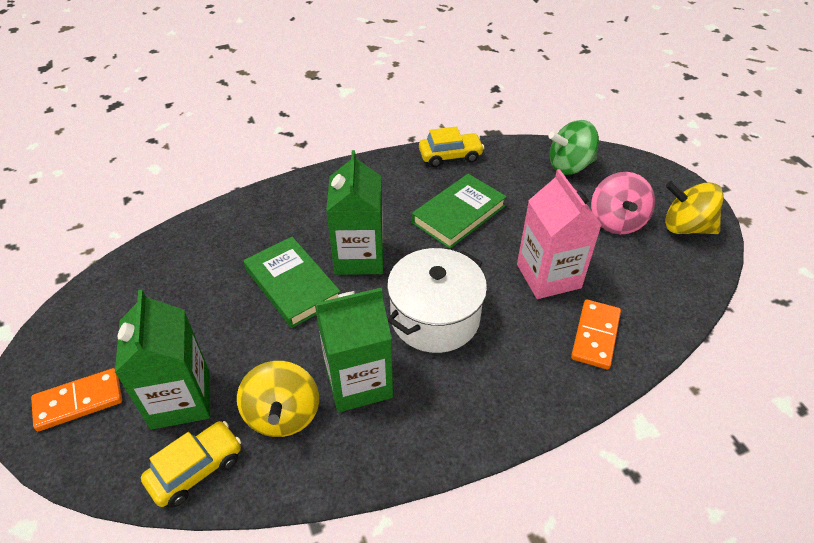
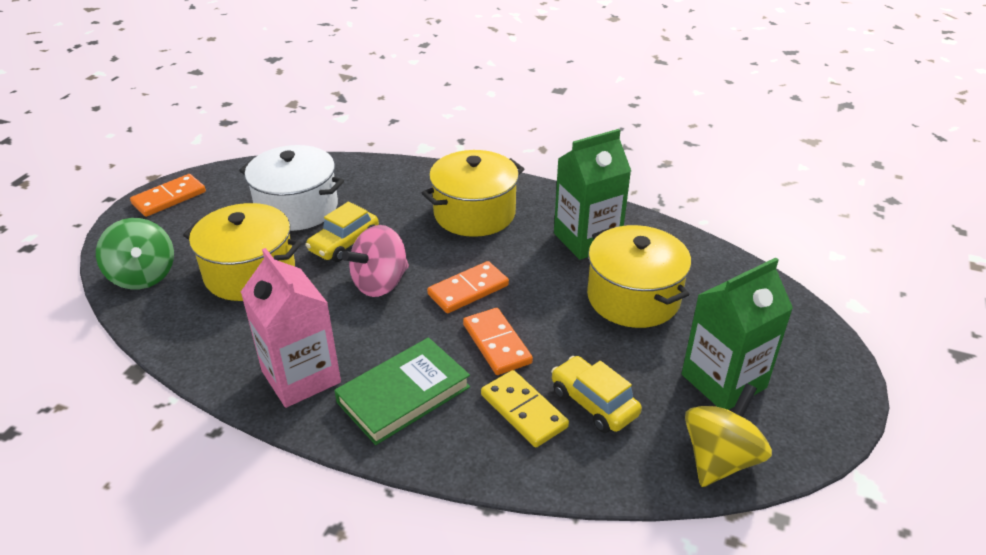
green book: [244,237,340,328] [412,174,507,249] = 2 -> [334,338,470,445] = 1
green carton: [115,289,210,430] [315,288,393,412] [326,150,384,275] = 3 -> [554,129,631,260] [682,258,793,410] = 2
orange domino: [31,368,122,431] [571,299,621,369] = 2 -> [130,174,206,217] [427,261,509,313] [463,308,533,375] = 3
yellow domino: none = 0 -> [481,370,569,447] = 1
yellow pot: none = 0 -> [183,203,301,301] [422,150,524,237] [587,225,691,328] = 3
yellow spinning top: [237,361,319,437] [665,181,724,234] = 2 -> [685,383,772,487] = 1

